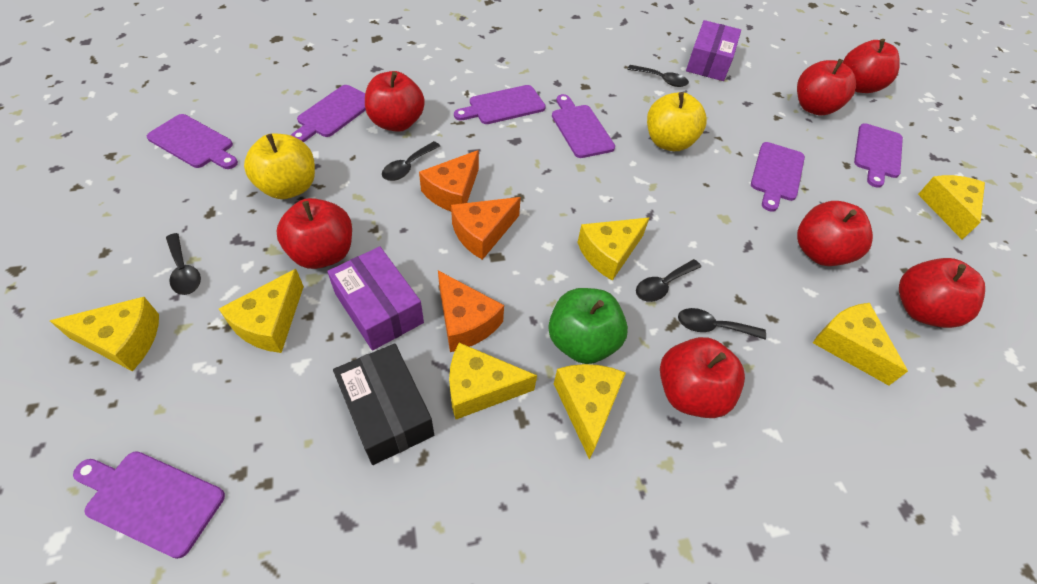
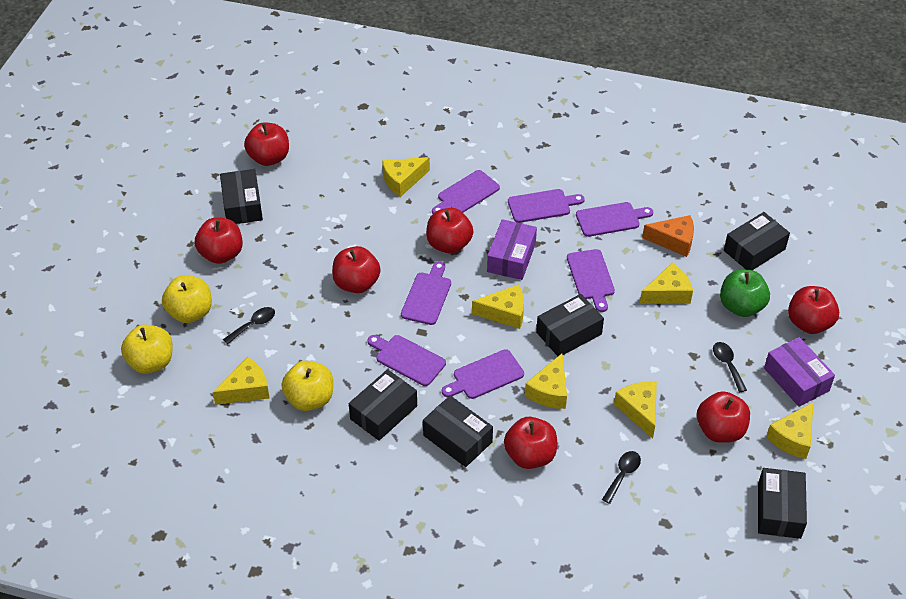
black box: [333,344,434,465] = 1 -> [220,169,263,224] [349,369,417,441] [423,395,493,467] [536,294,604,356] [724,212,790,270] [758,468,807,539] = 6
black spoon: [166,233,201,295] [382,141,440,181] [627,65,689,87] [636,259,701,302] [678,308,766,340] = 5 -> [223,307,275,345] [602,451,641,504] [713,342,747,392] = 3
orange cheese: [419,150,479,211] [438,271,504,352] [451,197,521,260] = 3 -> [642,215,694,257] = 1
yellow apple: [244,133,315,199] [647,92,707,151] = 2 -> [121,324,173,374] [162,275,212,323] [281,361,333,411] = 3

